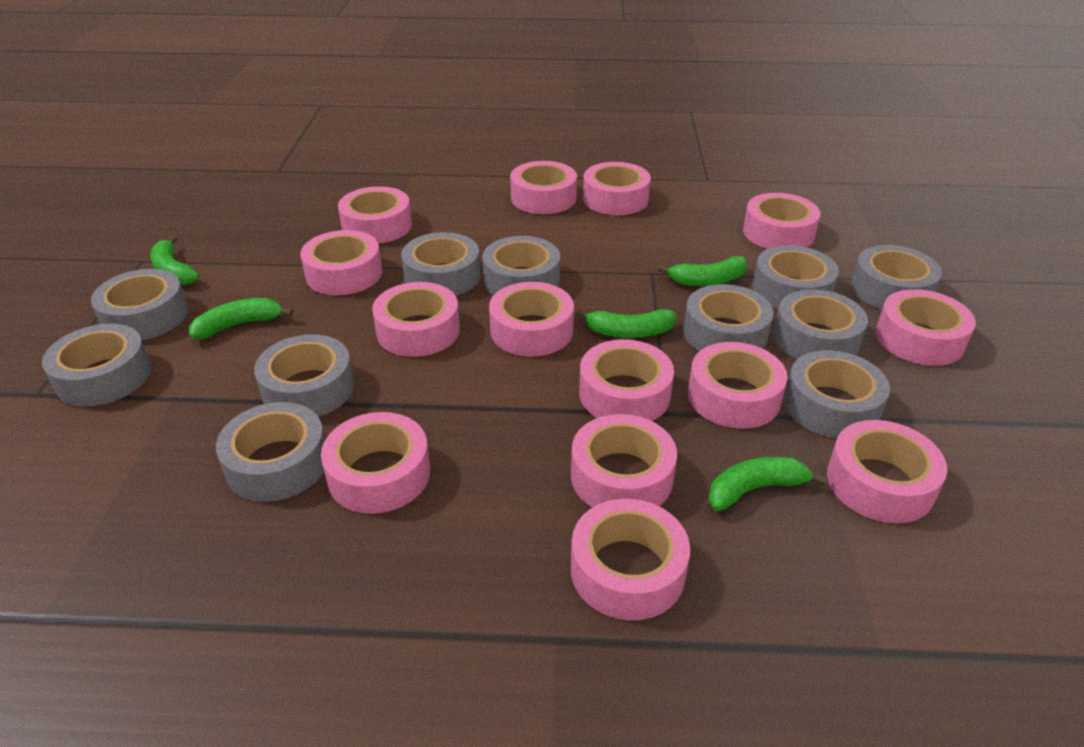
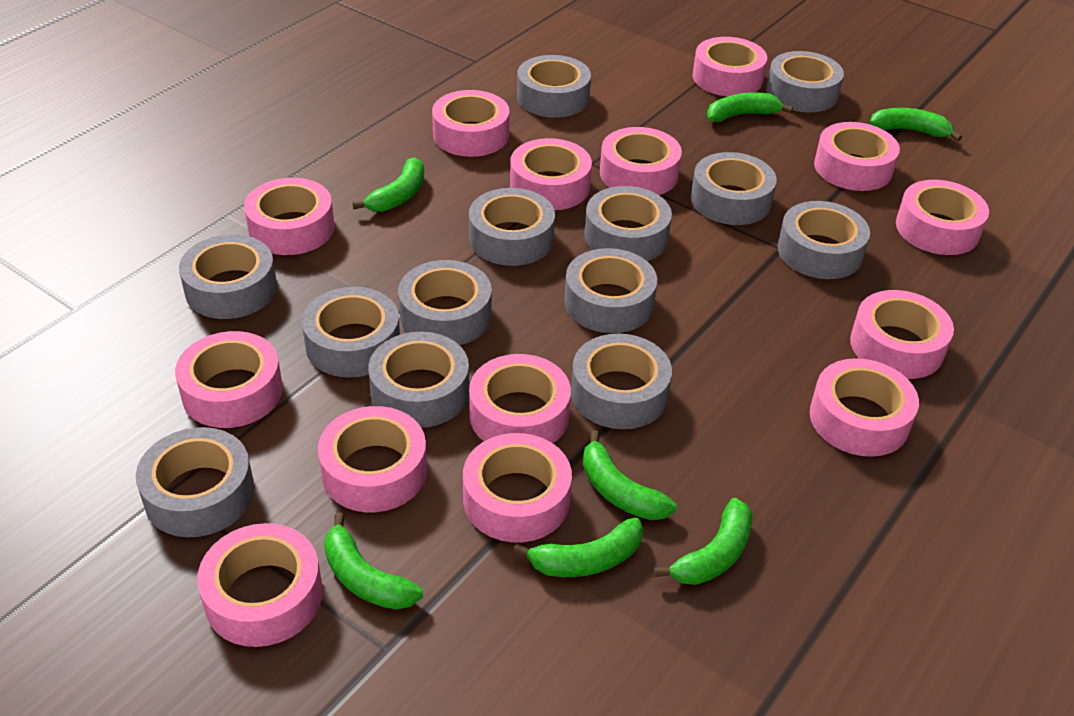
green banana: [150,236,199,285] [189,298,293,339] [576,309,676,338] [658,256,748,286] [708,457,828,511] = 5 -> [324,513,423,610] [352,157,424,212] [513,518,644,577] [583,430,677,520] [653,498,753,585] [707,92,793,122] [870,108,962,141] = 7
grey tape: [42,323,151,407] [91,269,188,340] [216,402,325,502] [254,334,354,417] [401,232,481,296] [482,236,560,295] [683,284,774,351] [752,245,839,309] [773,289,868,359] [784,350,890,438] [851,245,942,309] = 11 -> [136,427,254,537] [179,234,277,319] [302,287,400,378] [368,332,469,428] [398,260,492,345] [469,188,555,266] [517,55,591,118] [564,248,657,333] [571,334,672,429] [584,186,672,261] [691,152,777,225] [766,51,844,112] [778,201,870,279] = 13

